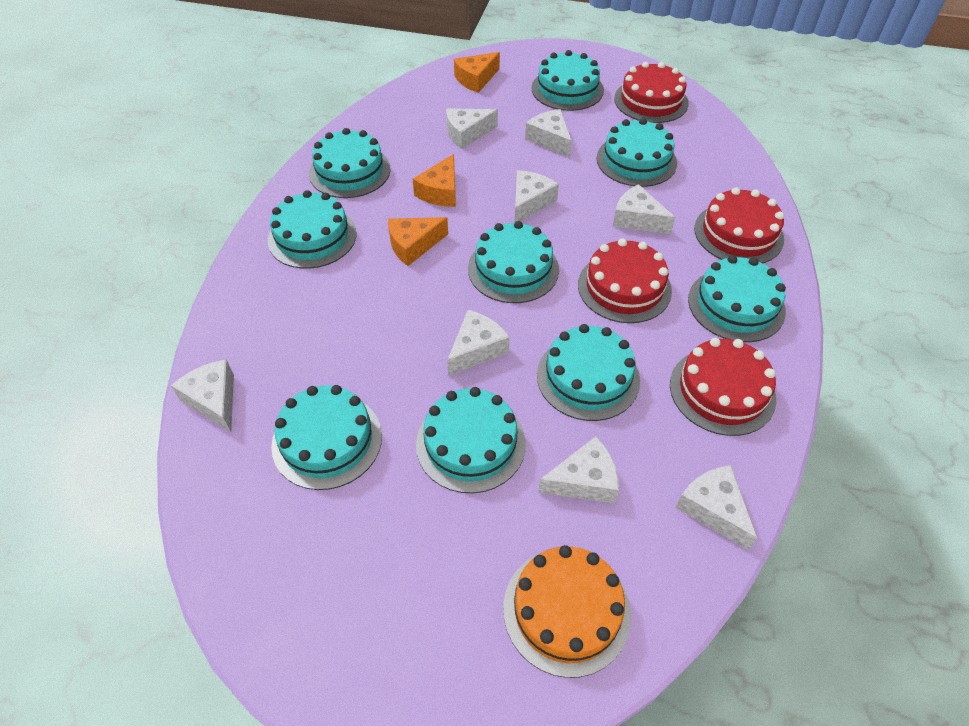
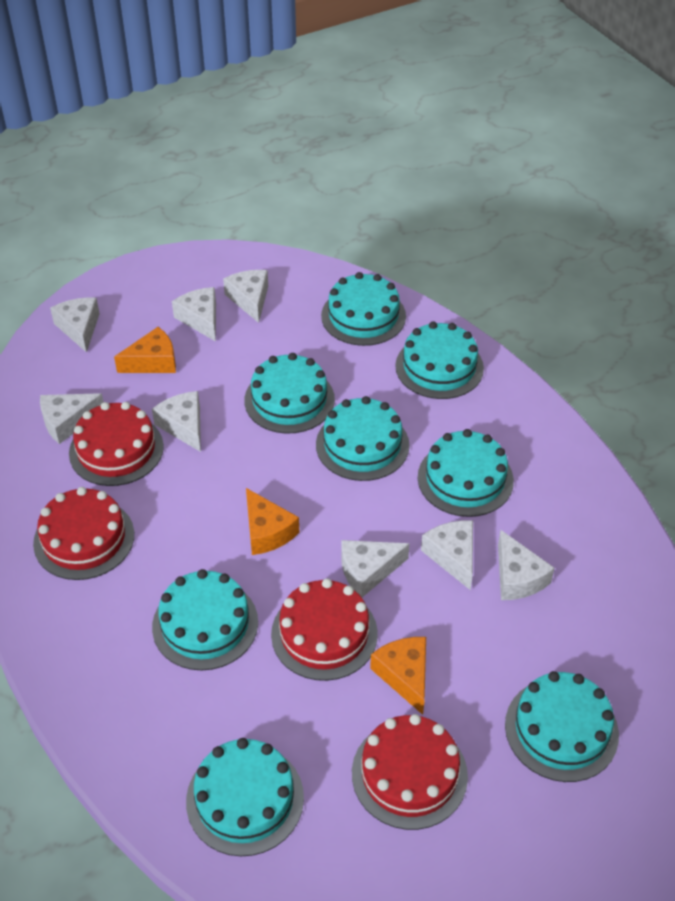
orange cake: [503,545,631,678] = 1 -> none = 0
turquoise cake: [268,190,357,269] [271,385,382,490] [309,128,391,198] [416,387,526,493] [468,221,559,303] [531,50,604,111] [537,324,640,421] [597,118,677,187] [688,255,786,342] = 9 -> [152,569,258,671] [186,738,304,856] [244,353,335,434] [316,396,409,481] [321,272,406,346] [395,321,484,399] [418,429,514,517] [505,671,619,782] = 8

